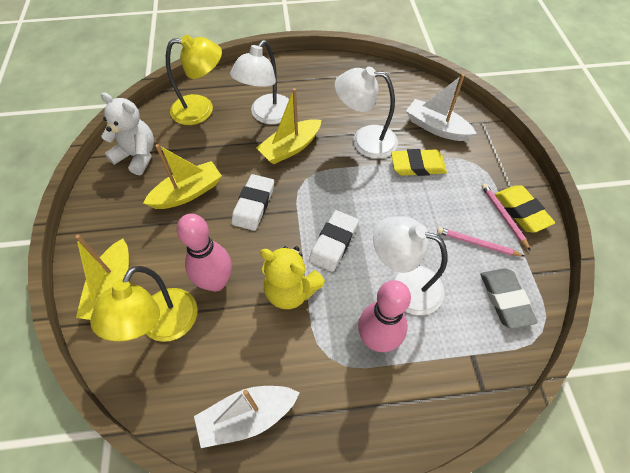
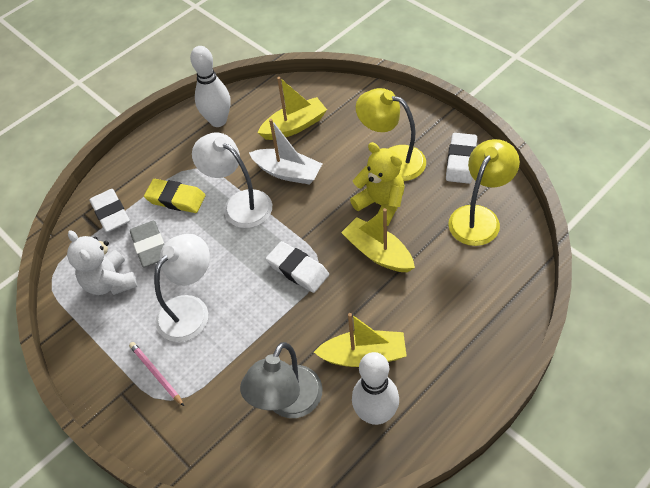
grey lamp: none = 0 -> [240,342,322,418] = 1
pink bowling pin: [177,214,232,292] [358,280,411,352] = 2 -> none = 0
pink pencil: [437,227,524,256] [481,183,531,251] = 2 -> [129,342,184,406] = 1
white boat: [194,386,300,448] [406,74,477,141] = 2 -> [249,119,322,185] = 1
white bowling pin: none = 0 -> [190,46,231,127] [352,352,399,425] = 2
white eraser: [231,174,274,231] [309,210,359,272] = 2 -> [89,189,130,232] [266,241,329,293] [446,133,477,184] = 3
white lamp: [230,40,289,124] [335,67,398,158] [373,216,447,315] = 3 -> [154,234,210,342] [192,133,272,228] = 2
yellow eraser: [391,149,447,176] [495,185,555,233] = 2 -> [144,179,206,213] = 1

